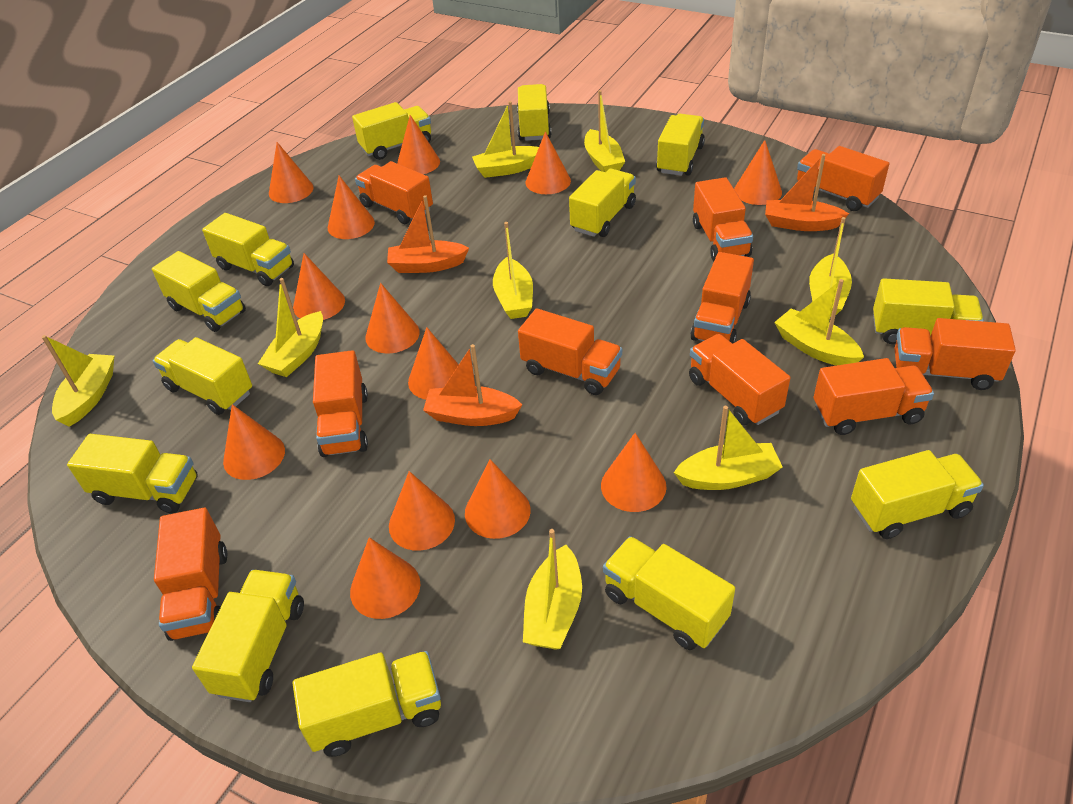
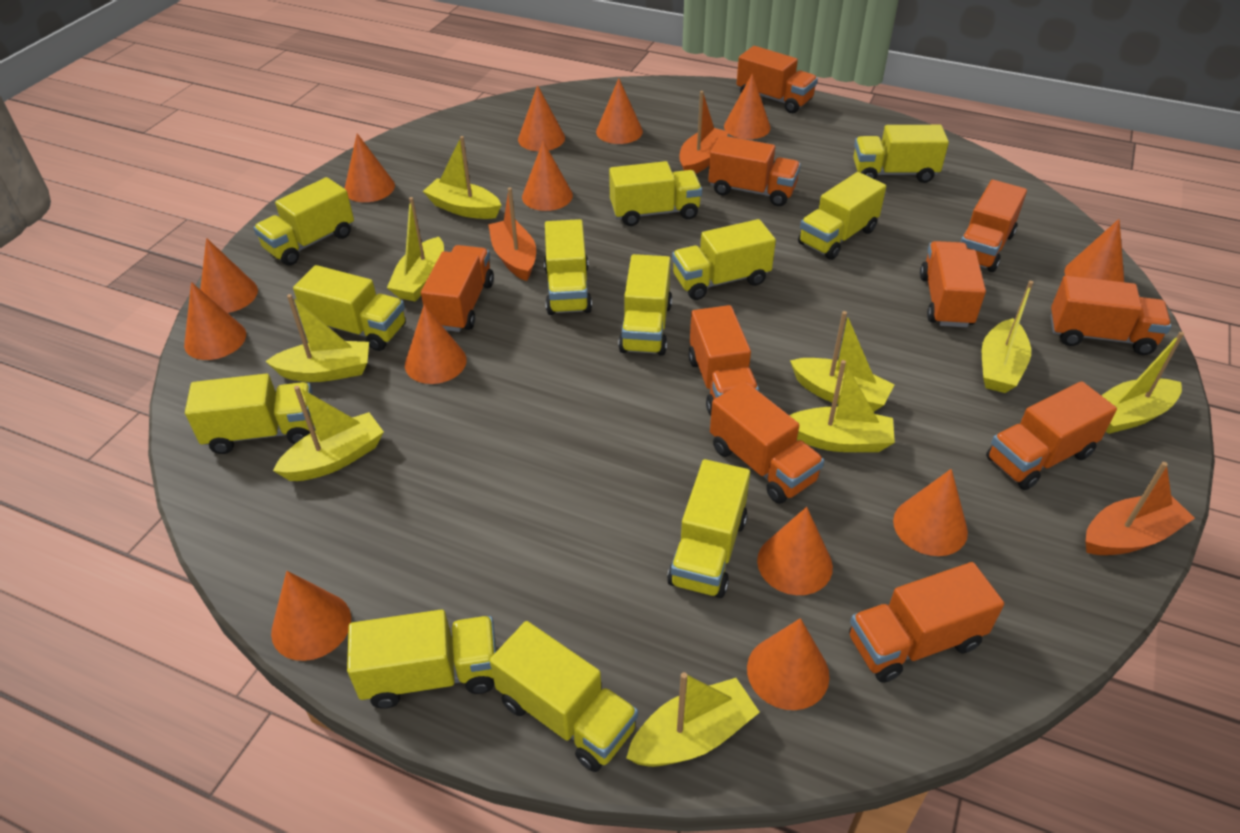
yellow truck: [67,434,198,513] [152,251,246,332] [153,337,252,415] [192,570,304,702] [202,213,294,286] [293,651,441,757] [352,102,431,160] [517,84,551,141] [569,169,636,237] [603,536,735,650] [656,114,705,176] [851,450,984,539] [873,278,984,344] = 13 -> [185,374,314,454] [254,177,354,265] [293,265,406,351] [347,609,496,709] [490,621,638,772] [544,219,592,315] [609,161,702,226] [618,254,672,356] [667,459,750,598] [672,219,776,300] [798,172,886,260] [853,125,949,183] = 12

